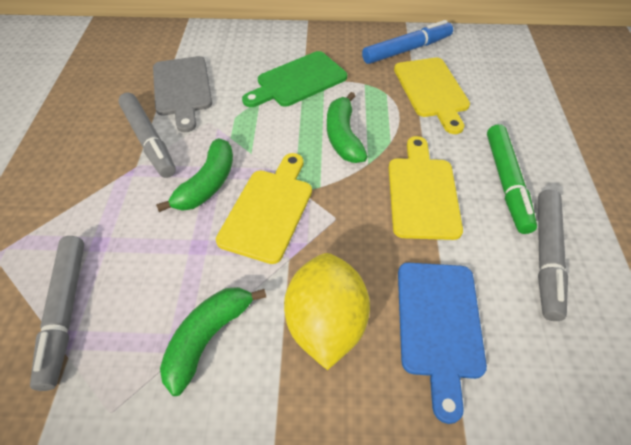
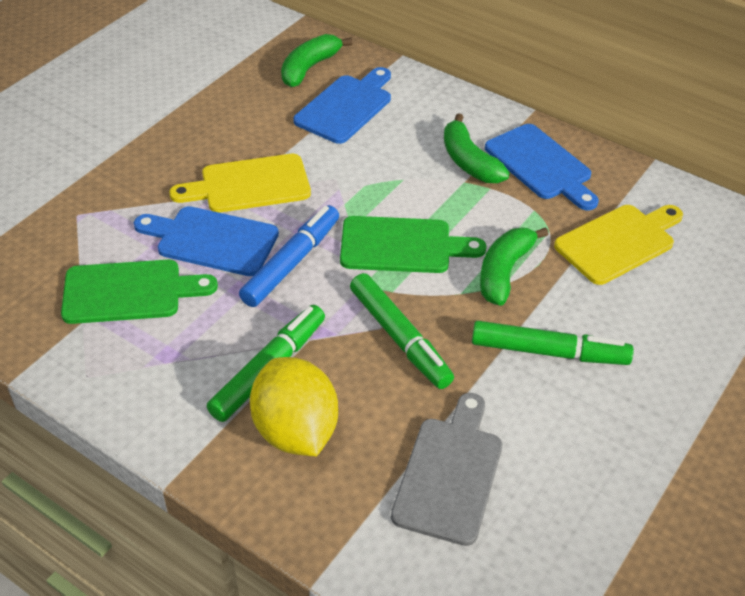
blue cutting board: [398,263,487,424] = 1 -> [134,206,279,276] [293,67,391,144] [485,124,599,210] = 3
green cutting board: [242,51,347,107] = 1 -> [61,260,218,324] [340,216,486,273] = 2
green marker: [487,124,537,234] = 1 -> [207,305,325,422] [350,273,454,389] [472,321,634,365] = 3
grey marker: [30,236,84,391] [118,92,176,178] [538,189,568,321] = 3 -> none = 0
yellow cutting board: [216,153,312,264] [389,136,463,240] [394,58,470,134] = 3 -> [169,154,311,213] [554,205,683,285] = 2

